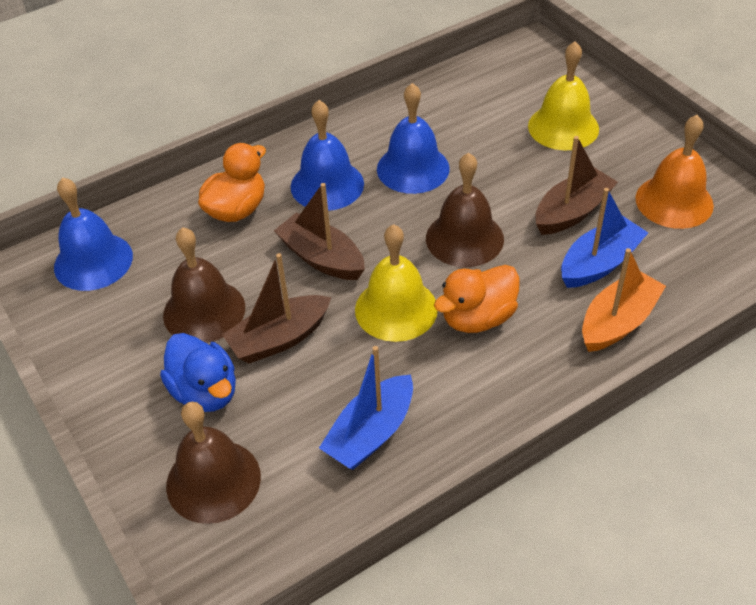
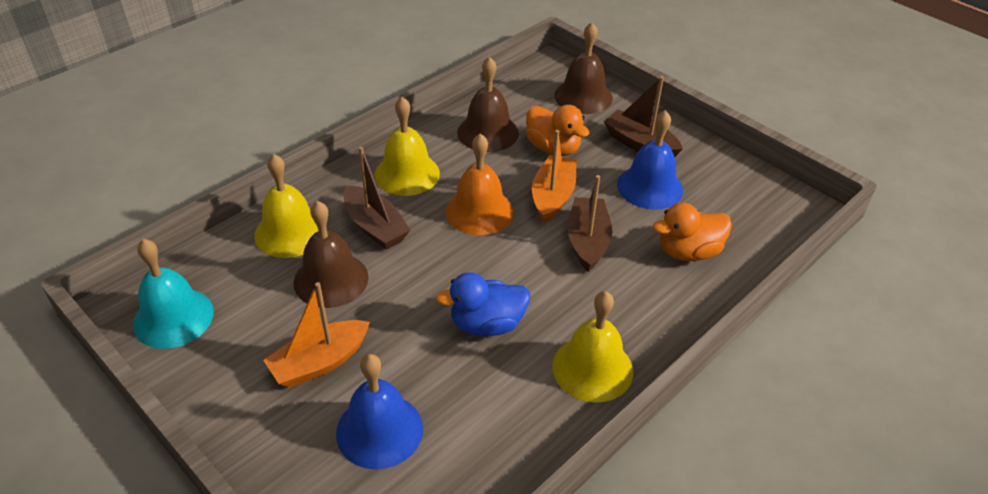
blue bell: [54,177,133,291] [291,100,364,211] [377,83,450,194] = 3 -> [336,354,423,469] [617,110,683,210] = 2
blue boat: [319,346,413,470] [561,188,648,288] = 2 -> none = 0
orange boat: [582,248,666,352] = 1 -> [263,282,370,388] [532,130,576,223] = 2
turquoise bell: none = 0 -> [133,239,214,349] = 1
yellow bell: [355,224,438,342] [528,41,599,150] = 2 -> [254,154,318,258] [375,97,440,196] [552,291,633,403] = 3

